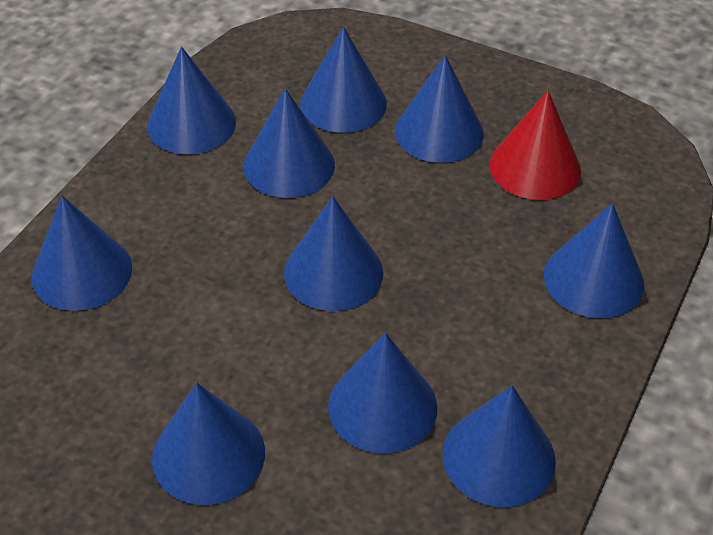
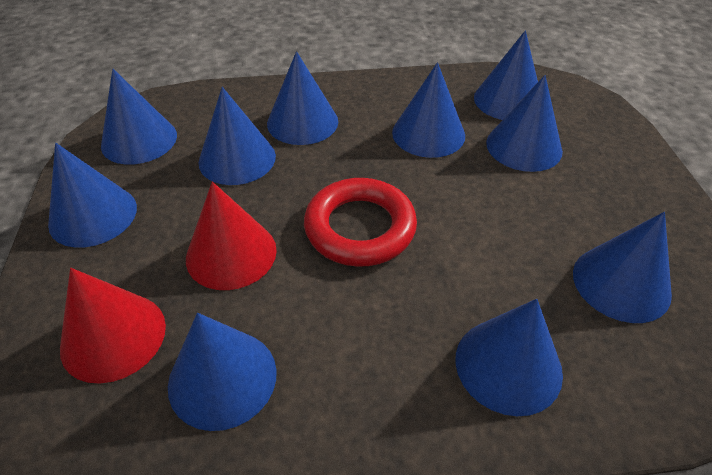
red cone: [489,90,581,200] = 1 -> [60,268,166,384] [186,182,277,290] = 2
red ring: none = 0 -> [304,178,417,267] = 1

